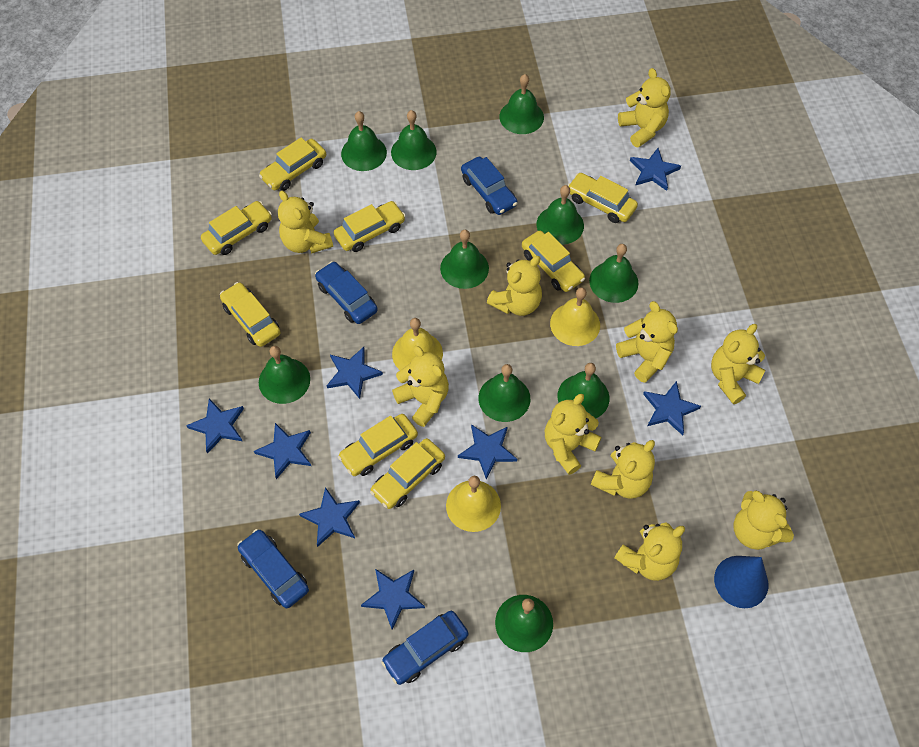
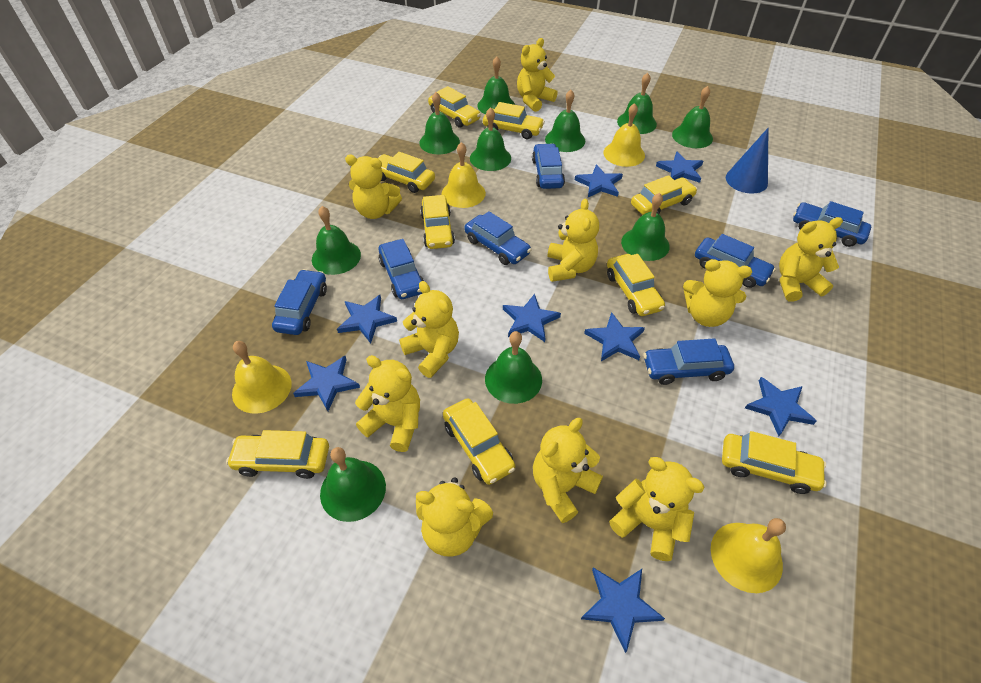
blue car: [237,529,309,608] [315,261,378,324] [381,611,468,685] [461,157,518,215] = 4 -> [272,269,327,335] [379,239,424,299] [464,211,532,265] [532,143,565,189] [643,338,734,385] [695,234,776,288] [793,201,871,247] = 7
yellow bell: [392,318,443,370] [446,476,501,532] [550,287,600,346] = 3 -> [232,341,292,414] [441,142,486,208] [603,103,645,167] [711,518,786,593] = 4
yellow car: [201,201,272,255] [220,282,280,347] [259,137,326,191] [334,201,406,252] [338,414,418,476] [370,438,445,509] [522,231,585,292] [567,173,638,223] = 8 -> [226,430,329,479] [378,152,435,193] [420,195,455,249] [428,86,481,128] [443,398,515,485] [483,102,545,139] [607,254,665,316] [631,175,697,215] [722,431,827,494] = 9

